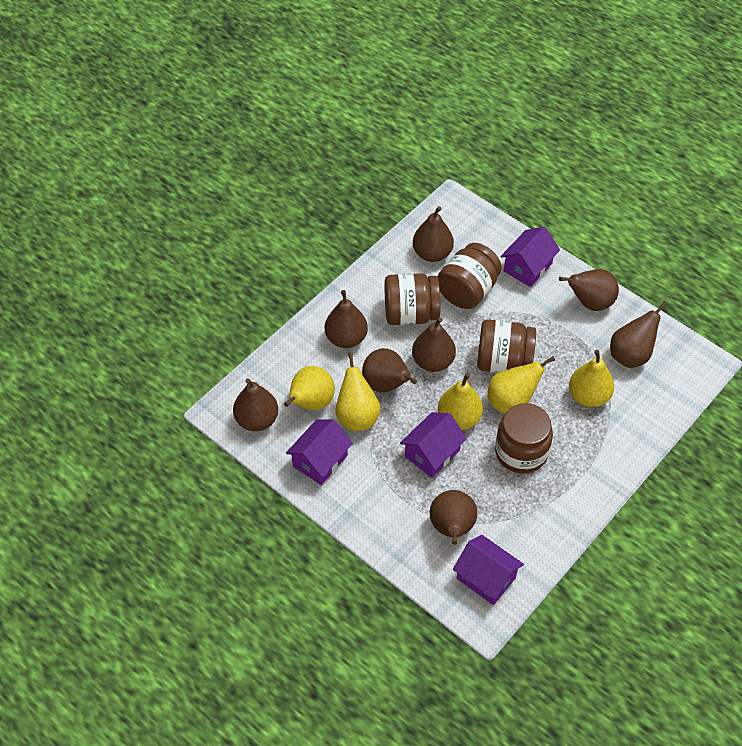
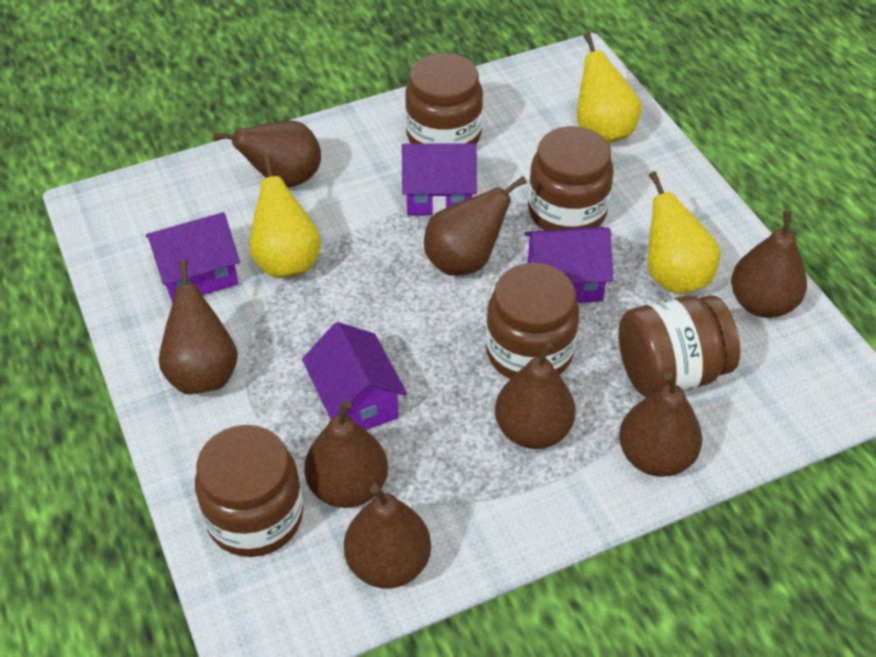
brown jar: [385,273,440,325] [437,243,502,309] [477,319,536,373] [495,403,553,474] = 4 -> [195,425,303,557] [405,53,483,144] [486,263,579,379] [528,126,614,230] [618,295,740,397] = 5
yellow pear: [284,366,335,410] [335,352,381,431] [438,373,483,430] [487,356,555,413] [569,350,614,407] = 5 -> [249,155,321,278] [577,32,642,143] [648,171,720,294] = 3

